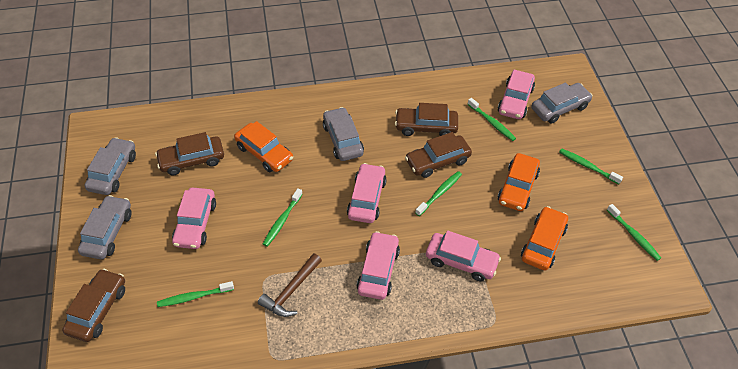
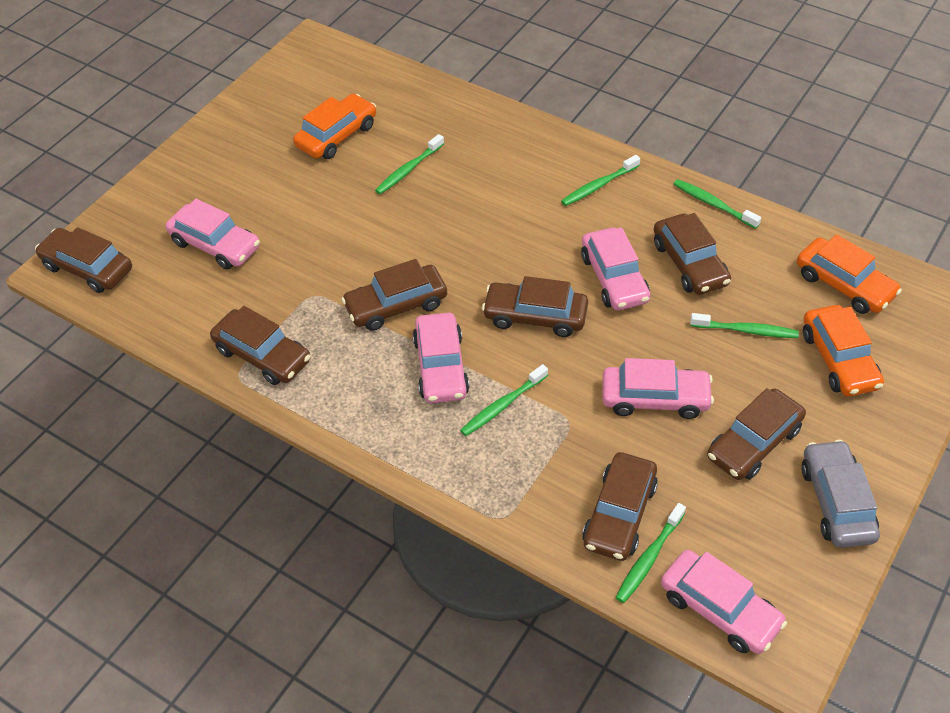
brown car: [62,269,125,342] [155,132,224,176] [395,103,458,136] [405,132,472,178] = 4 -> [35,227,132,293] [210,306,311,385] [342,259,447,331] [482,276,588,337] [582,452,658,561] [654,213,731,295] [707,388,806,480] = 7
brown hammer: [258,253,322,317] = 1 -> none = 0
grey car: [78,195,132,259] [85,137,136,195] [323,107,364,161] [531,82,593,124] = 4 -> [801,440,880,548] = 1

